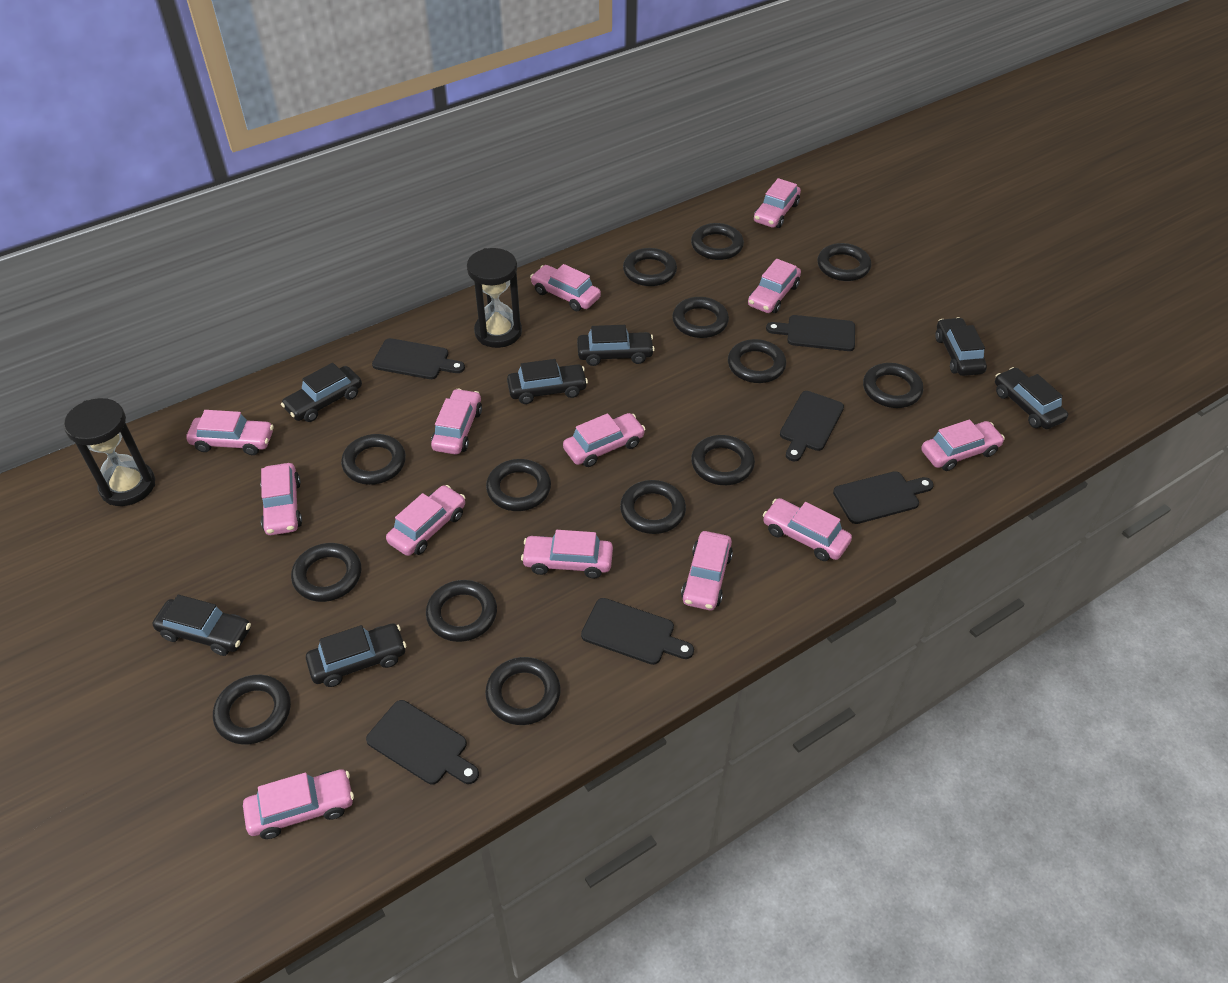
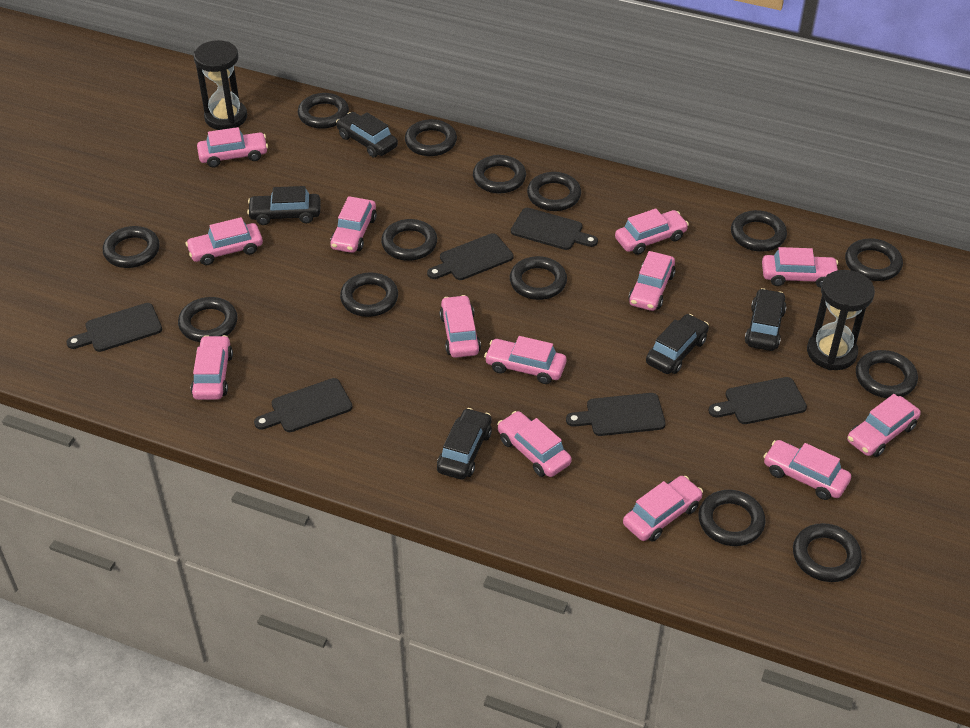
black car: [153,595,251,656] [281,363,362,422] [306,623,407,687] [507,359,588,404] [577,325,655,366] [935,317,987,376] [995,367,1068,429] = 7 -> [247,186,321,225] [336,112,398,157] [437,408,492,480] [646,314,709,374] [745,288,787,351] = 5

